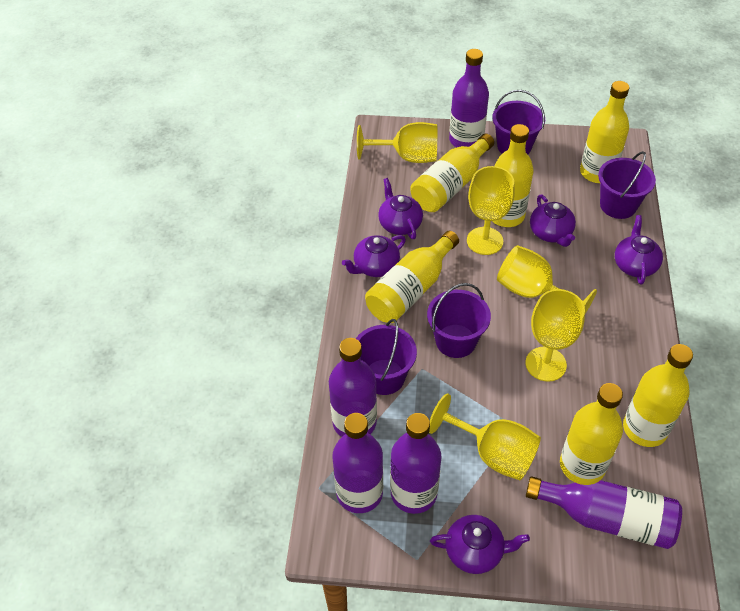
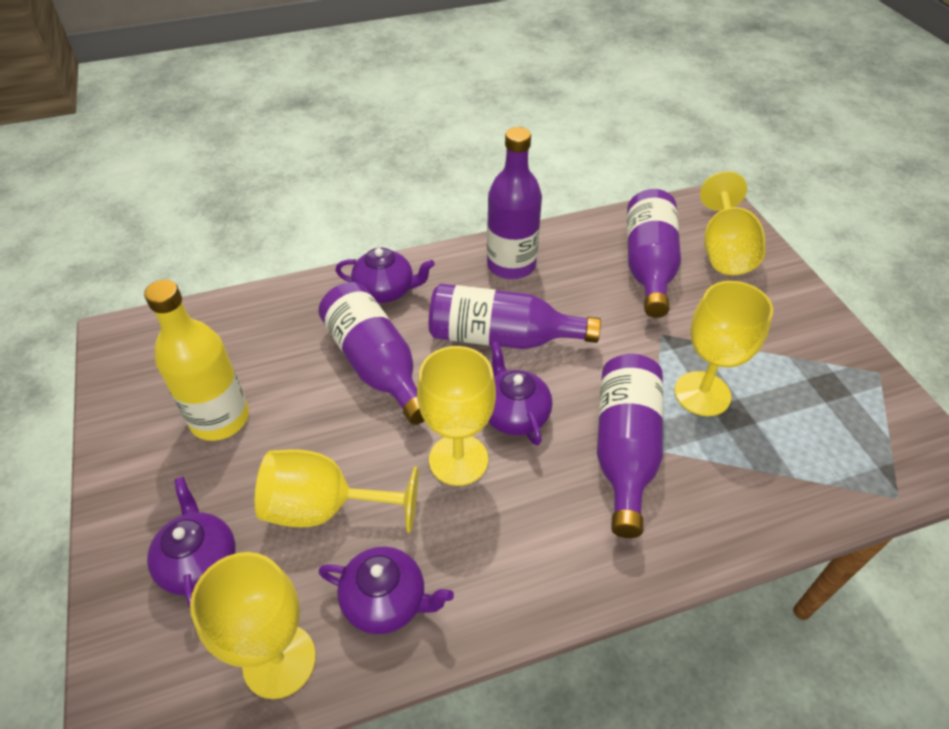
purple bucket: [356,319,417,395] [427,283,491,358] [492,90,545,154] [598,151,656,219] = 4 -> none = 0
purple teapot: [342,235,406,277] [378,178,423,239] [430,515,530,574] [530,194,576,247] [615,215,663,285] = 5 -> [147,477,235,607] [319,546,454,634] [335,248,435,303] [488,341,552,446] = 4
yellow bottle: [365,231,459,323] [410,134,494,212] [492,124,534,227] [560,383,623,482] [580,81,629,183] [623,344,693,447] = 6 -> [144,280,249,441] = 1

